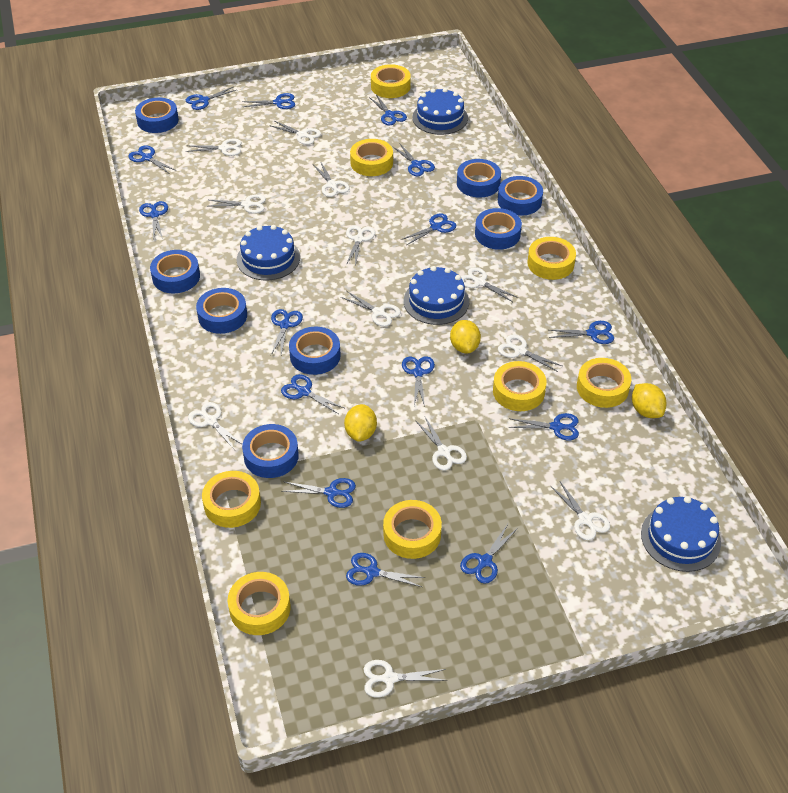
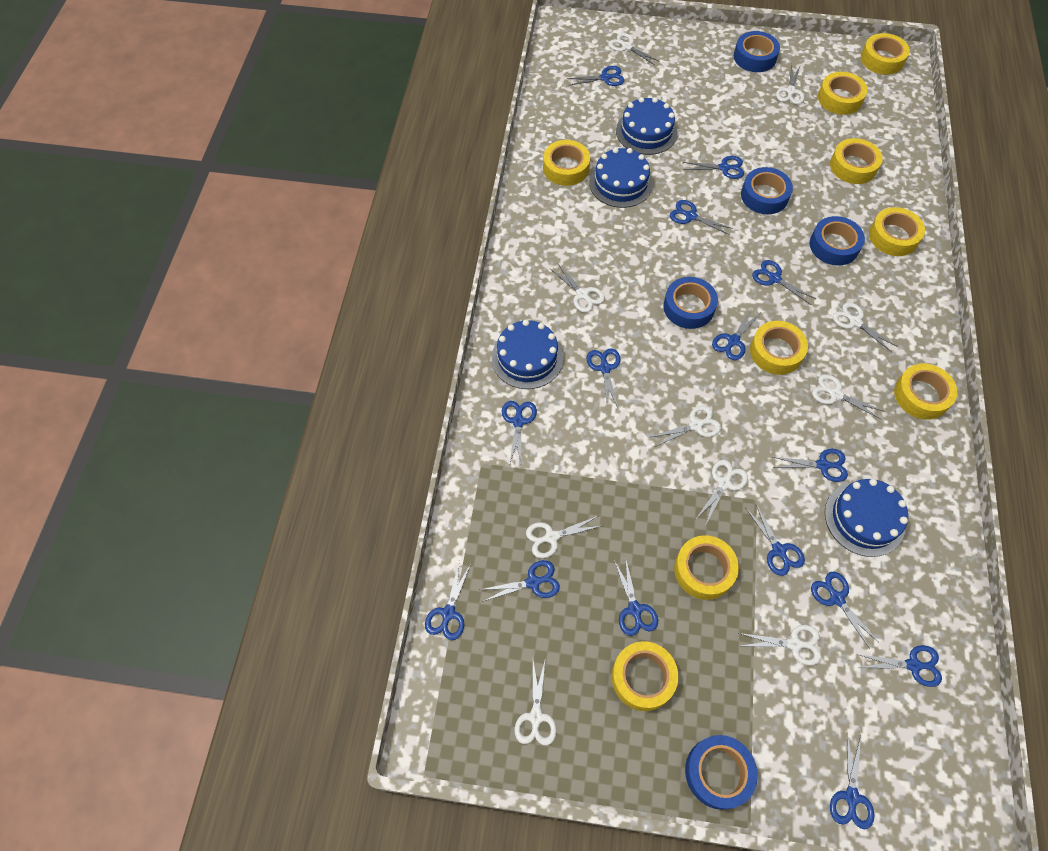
blue tape: [135,98,179,133] [150,250,200,293] [196,288,247,334] [242,424,299,478] [289,327,341,375] [457,159,501,198] [475,208,522,250] [498,176,543,216] = 8 -> [663,277,718,329] [685,735,758,810] [734,31,780,72] [741,167,793,214] [810,216,865,266] = 5
white scissors: [186,139,242,156] [188,402,242,450] [210,194,266,213] [269,121,321,145] [314,162,349,197] [341,291,401,327] [346,225,375,267] [364,660,447,698] [415,417,467,471] [461,267,519,302] [498,334,562,372] [552,482,610,540] = 12 -> [515,661,557,746] [526,516,601,558] [550,263,605,313] [608,33,660,65] [651,406,721,447] [697,460,748,526] [739,625,822,665] [776,64,804,104] [812,374,885,419] [833,302,898,352] = 10
yellow lemon: [344,404,377,442] [450,320,481,353] [632,383,667,418] = 3 -> none = 0
yellow tape: [202,471,261,528] [228,572,291,635] [350,139,393,176] [371,64,411,98] [383,500,442,559] [493,361,547,411] [527,237,576,280] [577,358,631,408] = 8 -> [543,140,590,186] [612,641,678,711] [674,535,739,600] [750,321,808,375] [818,72,868,115] [830,138,883,184] [861,33,910,75] [869,207,925,256] [894,363,957,420] = 9

